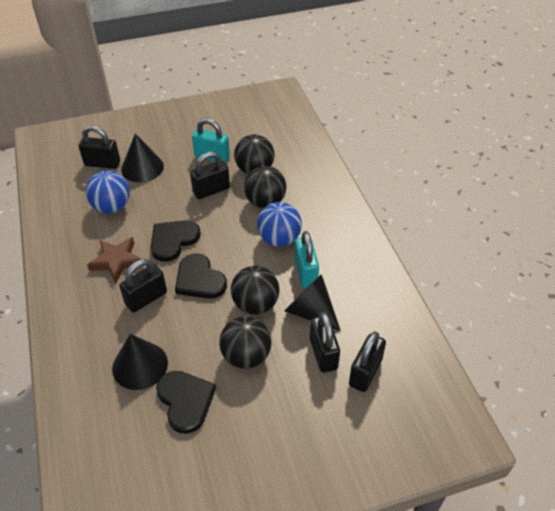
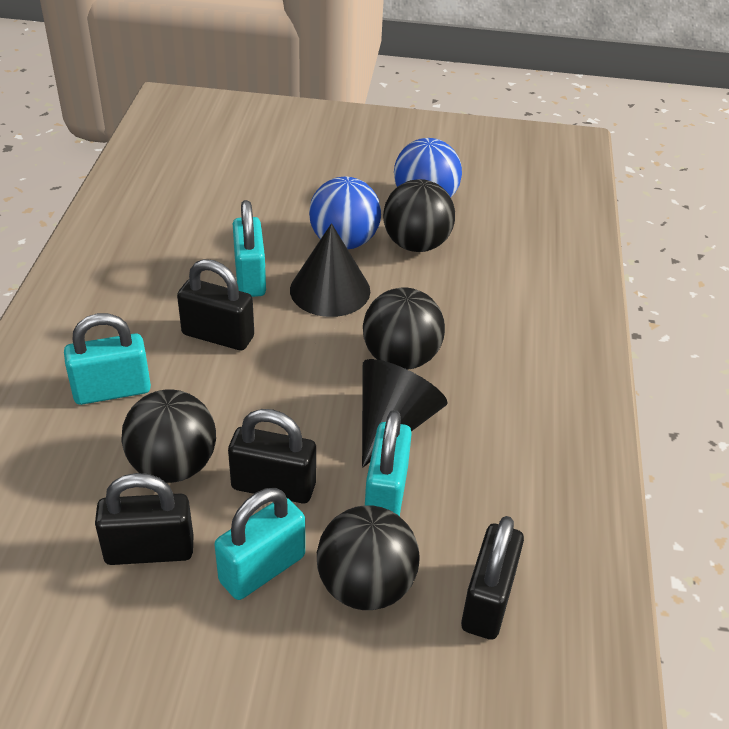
black cone: [112,334,168,390] [121,134,164,182] [284,274,341,331] = 3 -> [290,223,370,317] [362,359,448,468] = 2
black heart: [151,220,201,262] [156,371,216,434] [175,253,227,299] = 3 -> none = 0
black padlock: [78,126,120,169] [119,259,167,313] [190,151,230,199] [310,312,340,373] [349,331,386,392] = 5 -> [95,473,193,565] [177,259,254,351] [228,409,316,503] [461,516,524,640] = 4
brown star: [87,237,144,283] = 1 -> none = 0
turquoise padlock: [192,118,230,163] [295,231,319,288] = 2 -> [64,313,151,405] [214,488,305,600] [233,200,266,297] [365,410,412,517] = 4

